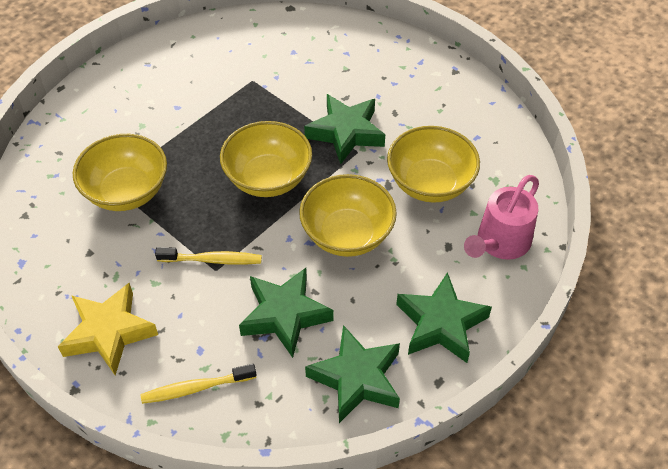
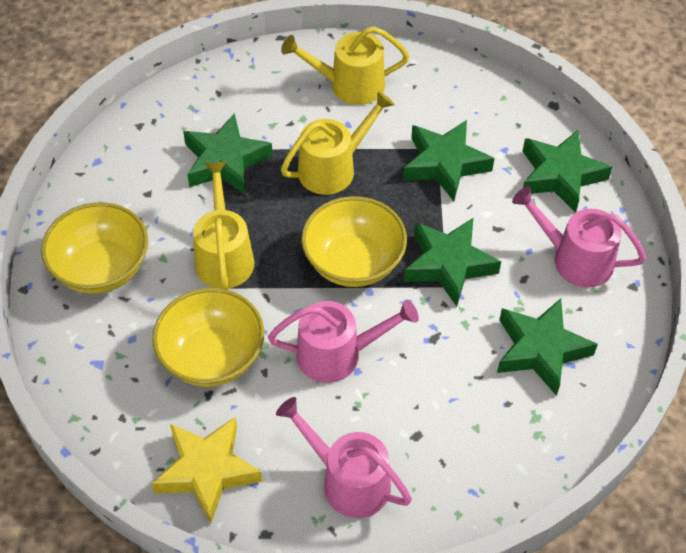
green star: [239,268,334,358] [304,94,385,164] [305,325,400,423] [396,272,492,363] = 4 -> [183,113,273,195] [403,120,494,201] [404,217,501,306] [497,298,598,396] [522,130,612,213] = 5
pink watering can: [464,175,539,260] = 1 -> [268,300,419,383] [276,397,412,518] [512,186,646,288] = 3
yellow bowl: [73,134,167,211] [220,121,312,197] [299,174,397,257] [387,126,480,203] = 4 -> [41,202,148,294] [152,288,264,387] [301,196,407,287] = 3
yellow toothbrush: [141,364,257,404] [155,247,262,265] = 2 -> none = 0
yellow watering can: none = 0 -> [193,161,254,289] [281,26,409,105] [281,91,395,195] = 3

